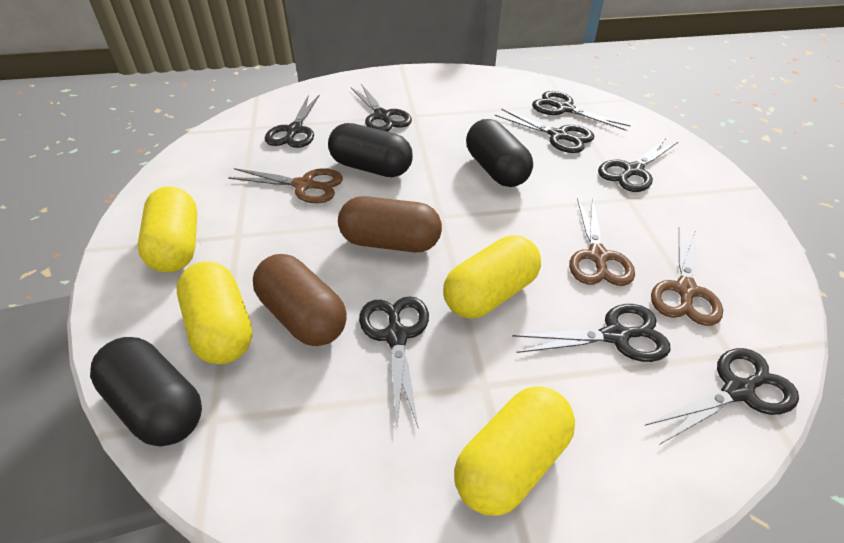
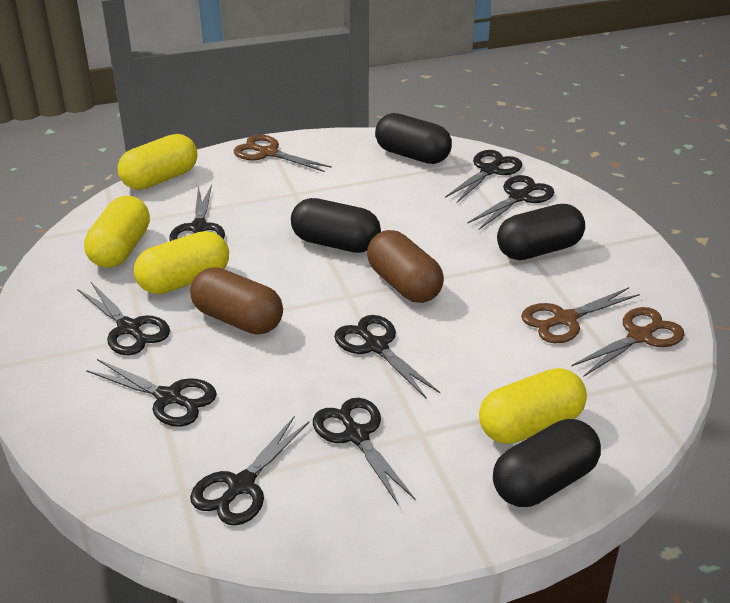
black capsule: [90,337,202,446] [328,123,413,177] [466,119,533,187] = 3 -> [291,198,381,253] [375,113,452,164] [493,419,601,507] [497,204,585,260] = 4

